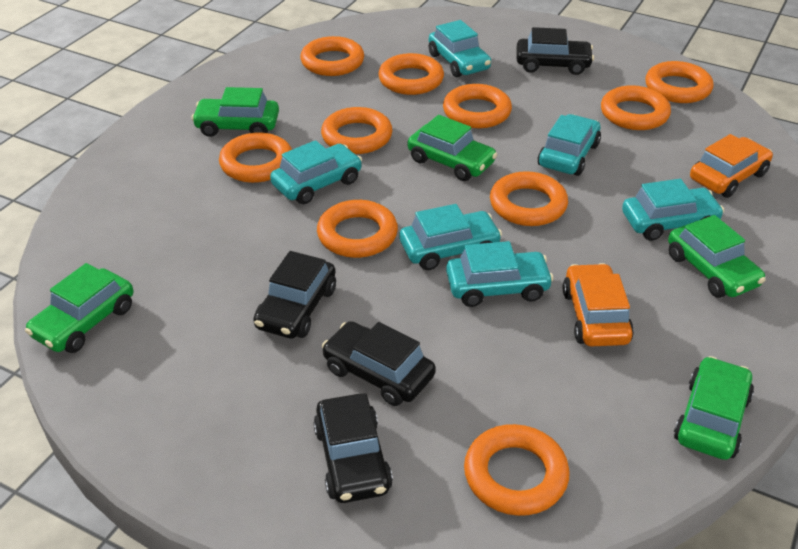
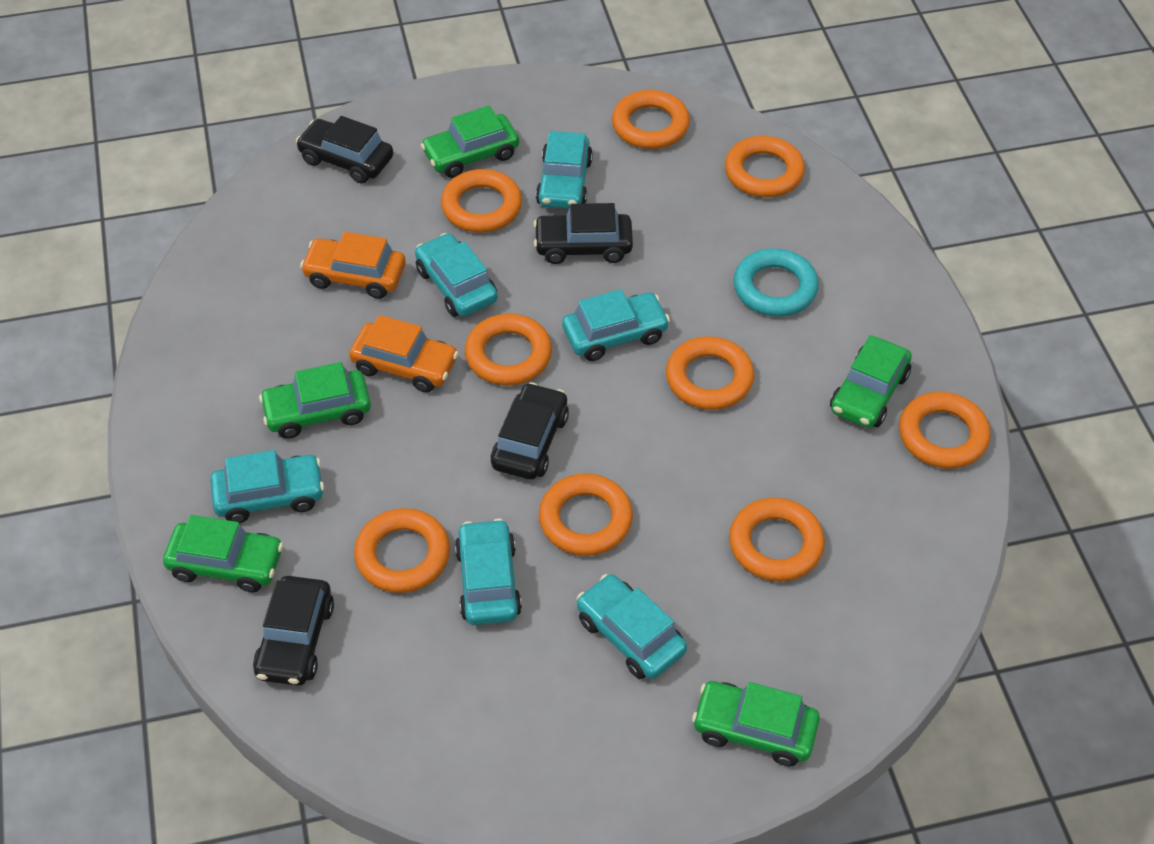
orange ring: [219,132,292,183] [300,36,364,76] [317,200,398,258] [321,107,392,154] [378,53,444,95] [443,84,512,128] [464,424,569,516] [490,171,568,226] [601,85,671,130] [645,61,713,103] = 10 -> [354,508,450,593] [441,169,522,233] [465,314,552,385] [539,474,633,556] [612,90,690,149] [666,336,754,410] [725,136,805,197] [729,498,825,581] [899,392,991,469] = 9
turquoise ring: none = 0 -> [734,248,819,316] = 1

